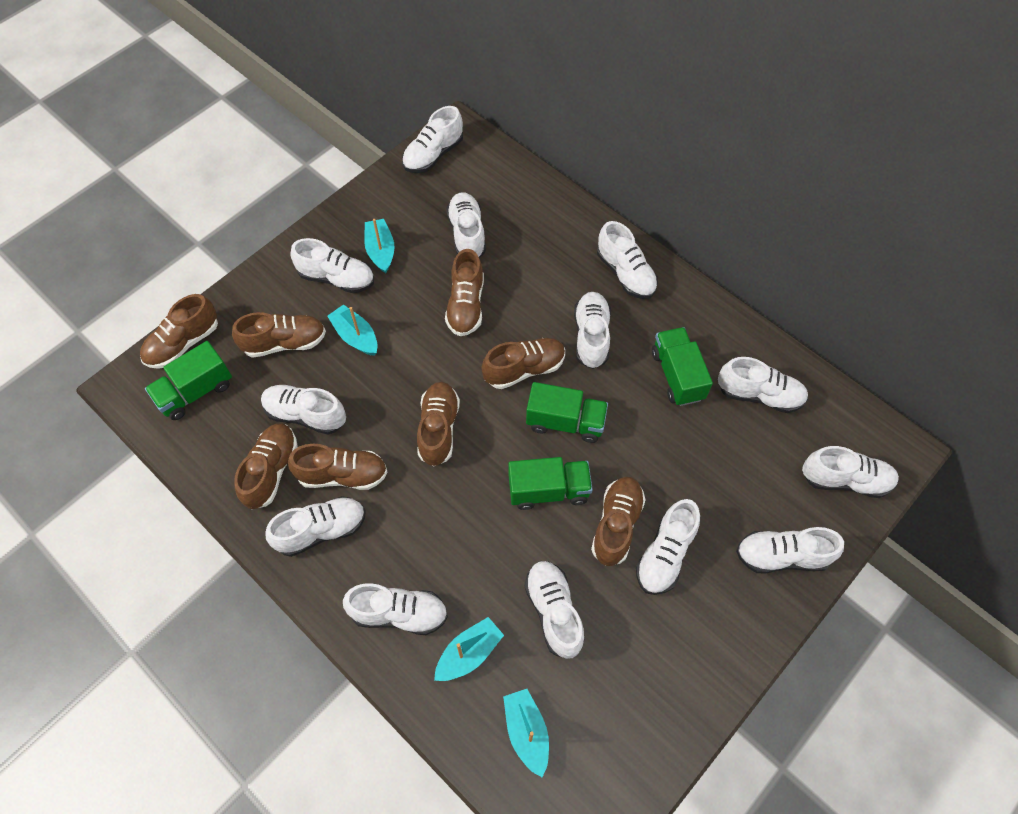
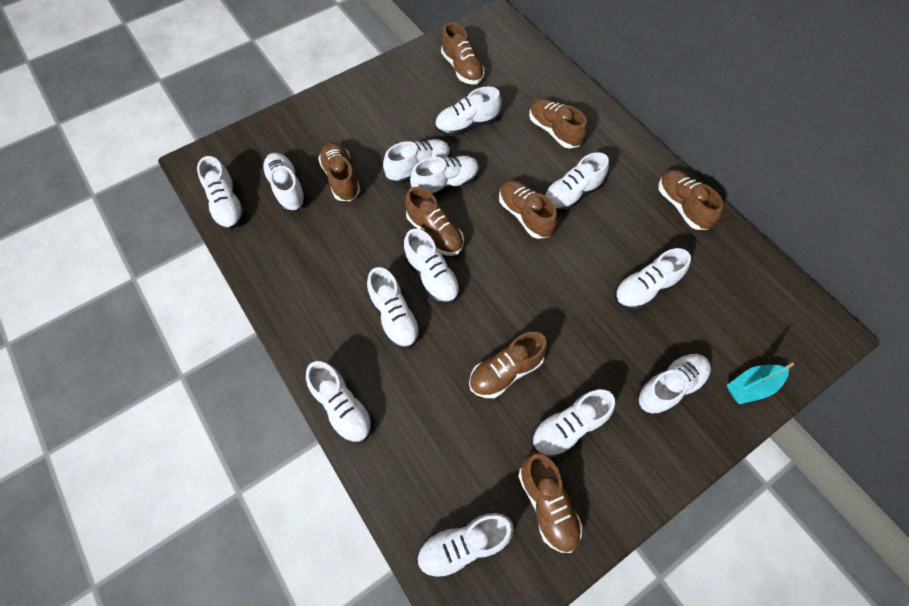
green truck: [145,341,232,420] [509,457,593,510] [526,382,608,443] [652,327,713,406] = 4 -> none = 0
turquoise boat: [327,304,378,356] [364,219,395,273] [434,617,504,681] [503,689,549,777] = 4 -> [727,363,794,404] = 1

